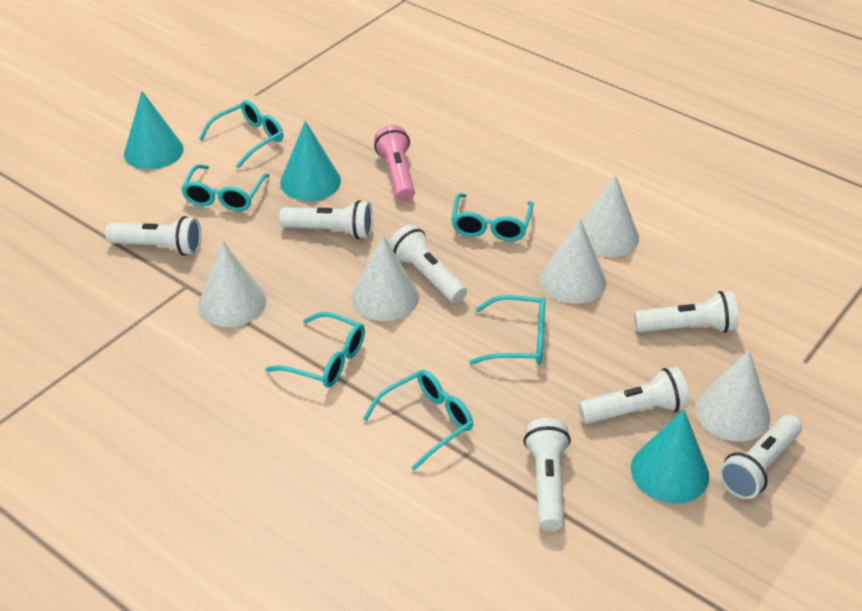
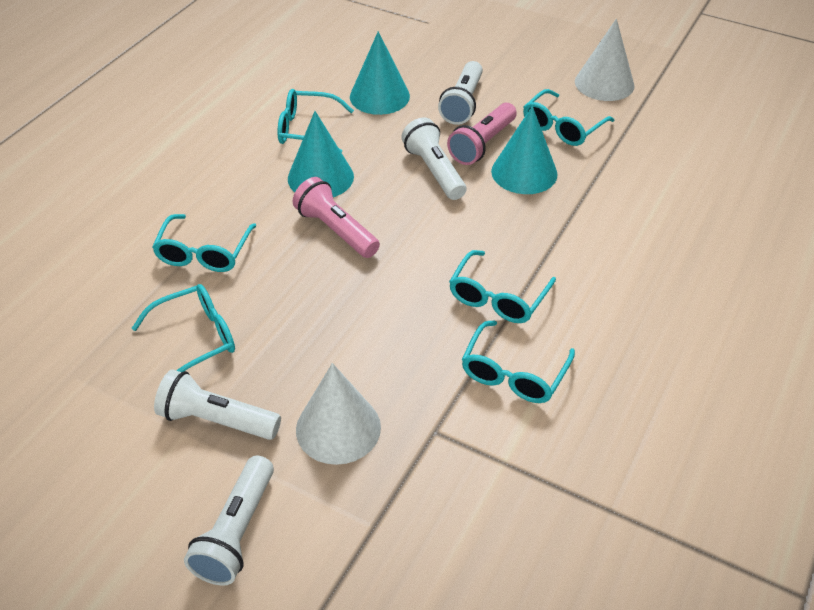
pink flashlight: [374,125,415,202] = 1 -> [293,177,380,258] [447,103,517,165] = 2
white cone: [198,240,267,327] [351,235,419,321] [540,218,606,304] [582,174,639,257] [695,350,770,442] = 5 -> [296,363,381,465] [575,19,635,101] = 2
white flashlight: [105,216,201,256] [279,200,373,239] [389,224,467,303] [523,418,571,531] [578,367,689,424] [634,291,739,333] [719,414,802,499] = 7 -> [154,369,281,440] [184,456,274,586] [401,118,466,200] [438,61,483,125] = 4

